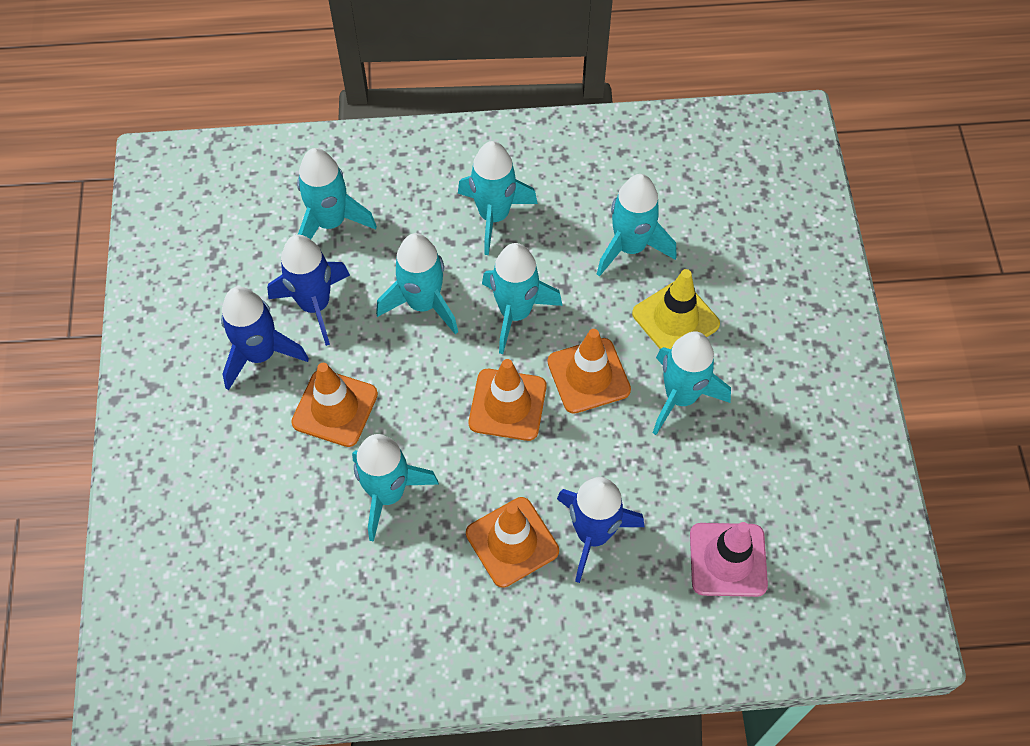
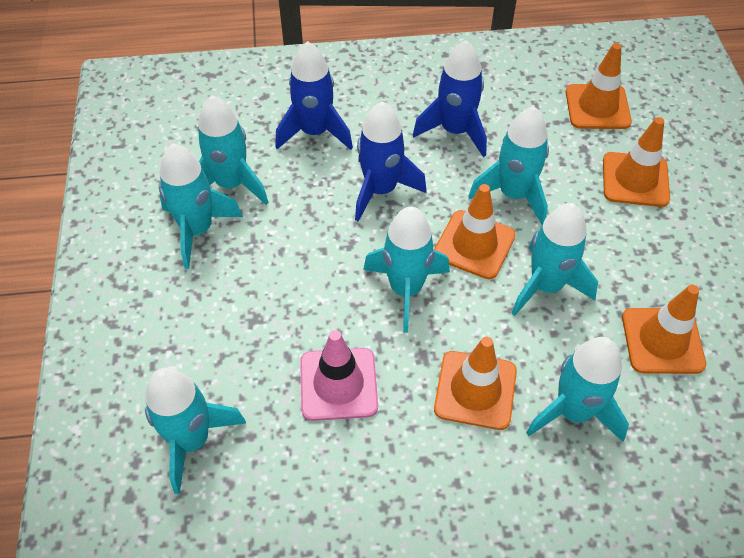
orange traffic cone: [291,363,378,447] [466,497,559,588] [469,359,547,441] [547,329,631,414] = 4 -> [434,184,516,279] [434,337,517,430] [566,43,632,129] [603,117,670,207] [622,284,706,374] = 5
yellow traffic cone: [632,269,720,349] = 1 -> none = 0

